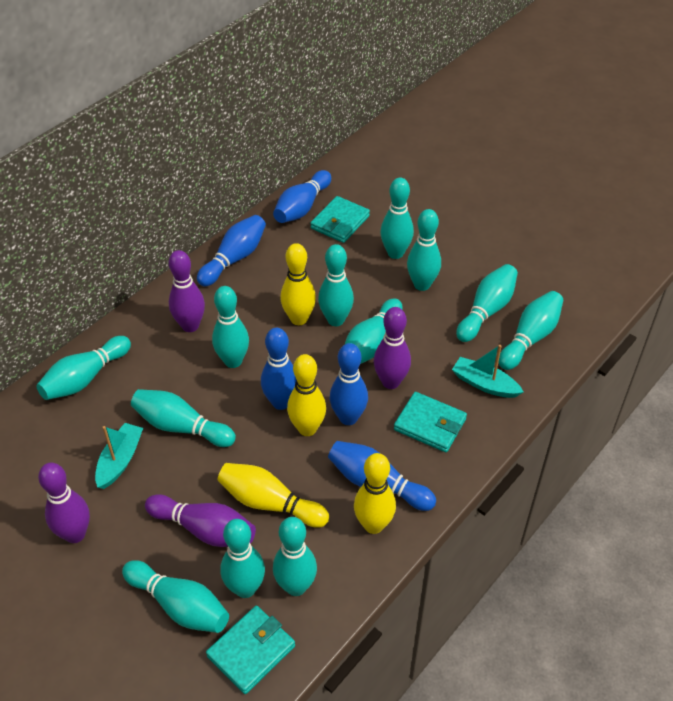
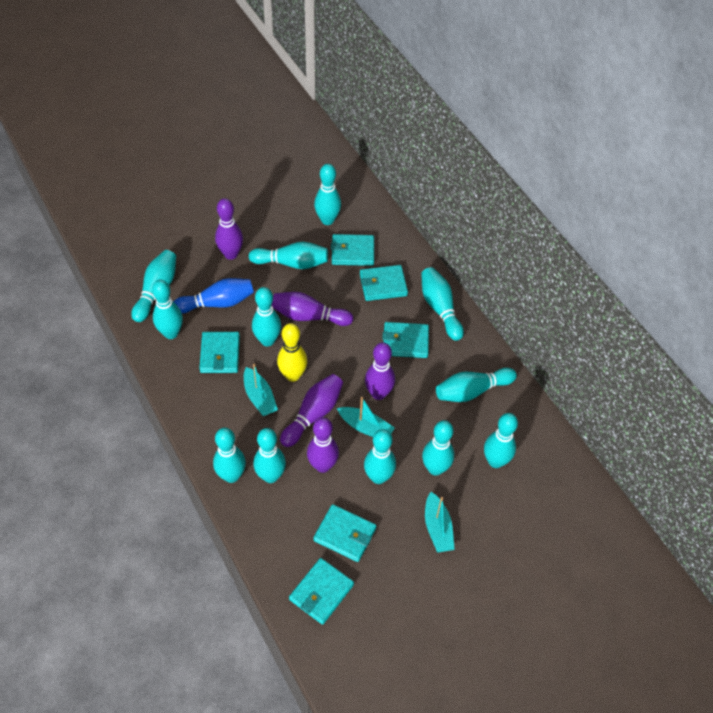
blue bowling pin: [197,215,266,286] [261,328,296,410] [273,170,331,223] [328,441,436,511] [330,343,368,425] = 5 -> [174,278,254,314] = 1
purple bowling pin: [38,463,90,543] [145,494,256,547] [169,250,205,332] [374,307,411,389] = 4 -> [215,198,243,260] [272,292,353,326] [280,374,343,447] [307,417,339,473] [365,342,395,400] = 5
turquoise boat: [95,423,143,489] [452,345,523,398] = 2 -> [244,364,278,416] [337,397,395,437] [425,492,455,553] = 3
turquoise wallet: [206,606,295,694] [310,196,370,243] [394,392,467,452] = 3 -> [199,332,240,373] [289,558,354,625] [314,504,376,562] [331,234,374,266] [360,265,408,301] [382,322,429,358] = 6
yellow bowling pin: [217,463,329,528] [280,243,316,325] [287,354,326,436] [354,453,396,534] = 4 -> [277,323,307,382] = 1

